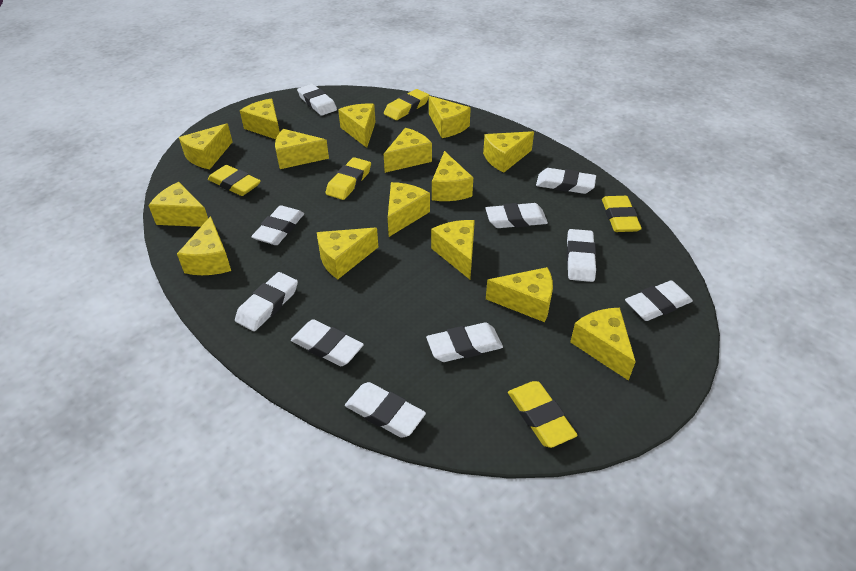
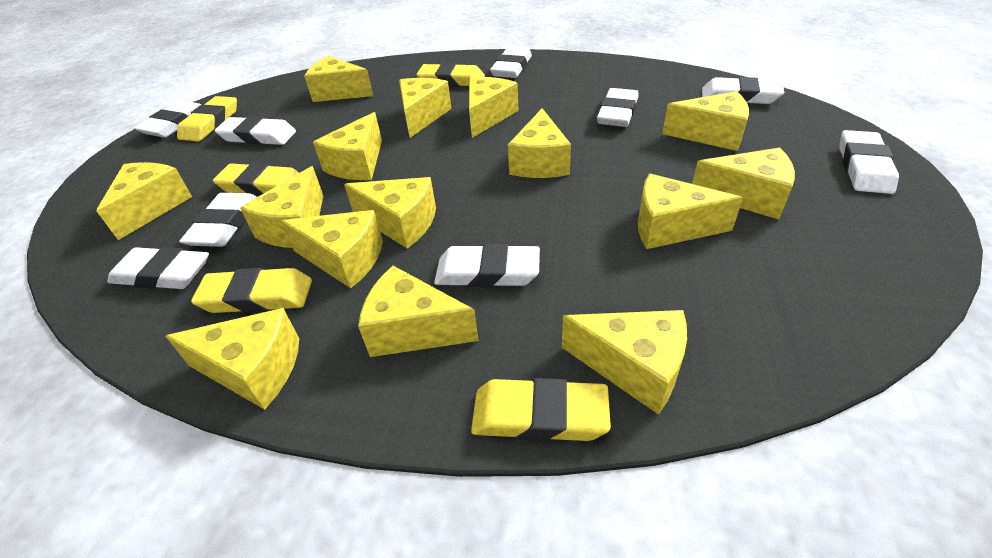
white eraser: [235,272,298,331] [251,205,304,245] [291,319,364,366] [297,84,337,116] [345,382,426,438] [426,323,503,362] [485,203,548,228] [536,168,596,194] [567,229,596,282] [625,280,693,321] = 10 -> [108,247,209,289] [134,101,201,138] [179,193,257,247] [215,116,296,145] [434,244,540,287] [490,47,532,78] [597,88,638,127] [702,77,784,104] [839,130,899,194] = 9

